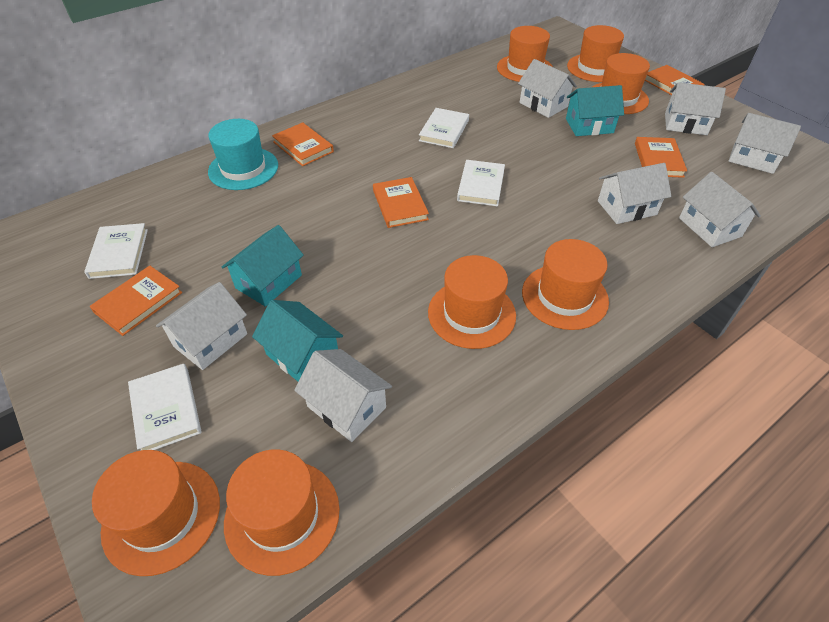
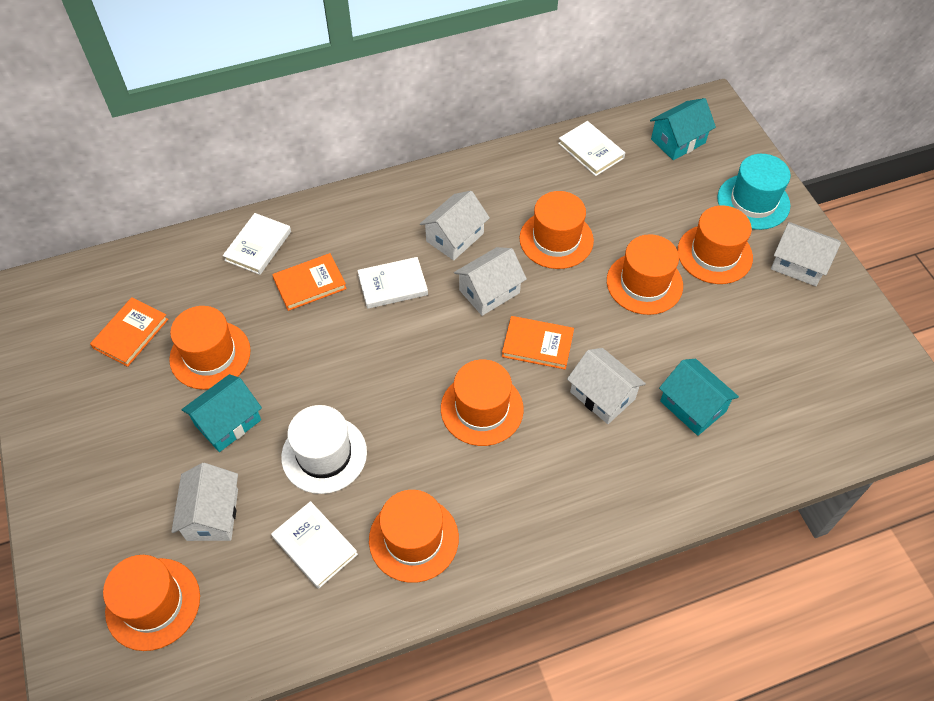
orange book: [90,266,182,336] [272,122,334,166] [373,177,429,228] [635,137,687,178] [645,65,705,95] = 5 -> [90,297,169,367] [272,253,347,311] [502,316,574,370] = 3
white hat: none = 0 -> [281,405,367,494] = 1
white house: [156,282,247,370] [294,349,392,442] [518,59,577,118] [598,163,672,224] [665,82,726,135] [679,172,761,247] [729,113,801,174] = 7 -> [171,463,238,541] [420,191,490,260] [454,247,527,316] [567,348,646,424] [771,222,841,286] = 5

